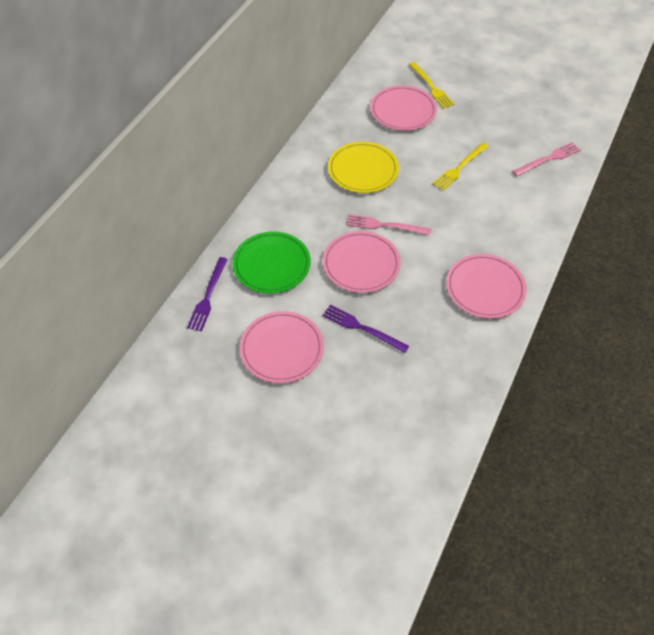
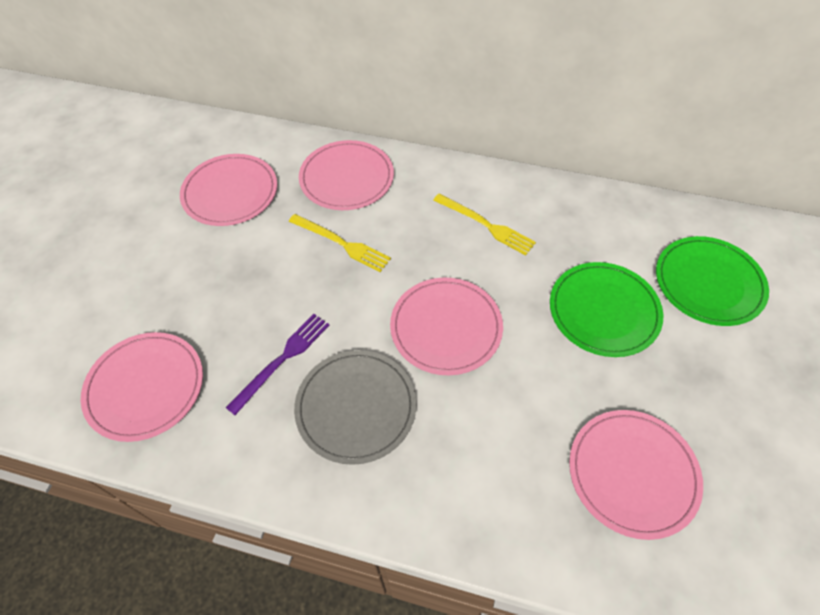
green plate: [232,232,311,293] = 1 -> [550,262,663,357] [656,236,769,326] = 2
grey plate: none = 0 -> [294,350,416,465] = 1
pink fork: [346,214,431,235] [512,142,580,176] = 2 -> none = 0
pink plate: [239,311,324,383] [323,231,401,293] [370,85,437,131] [446,254,527,319] = 4 -> [81,332,203,442] [180,154,277,226] [299,140,394,210] [390,278,503,375] [569,410,703,540] = 5
purple fork: [187,257,228,331] [322,305,409,353] = 2 -> [226,314,329,415] = 1
yellow plate: [328,142,399,193] = 1 -> none = 0

